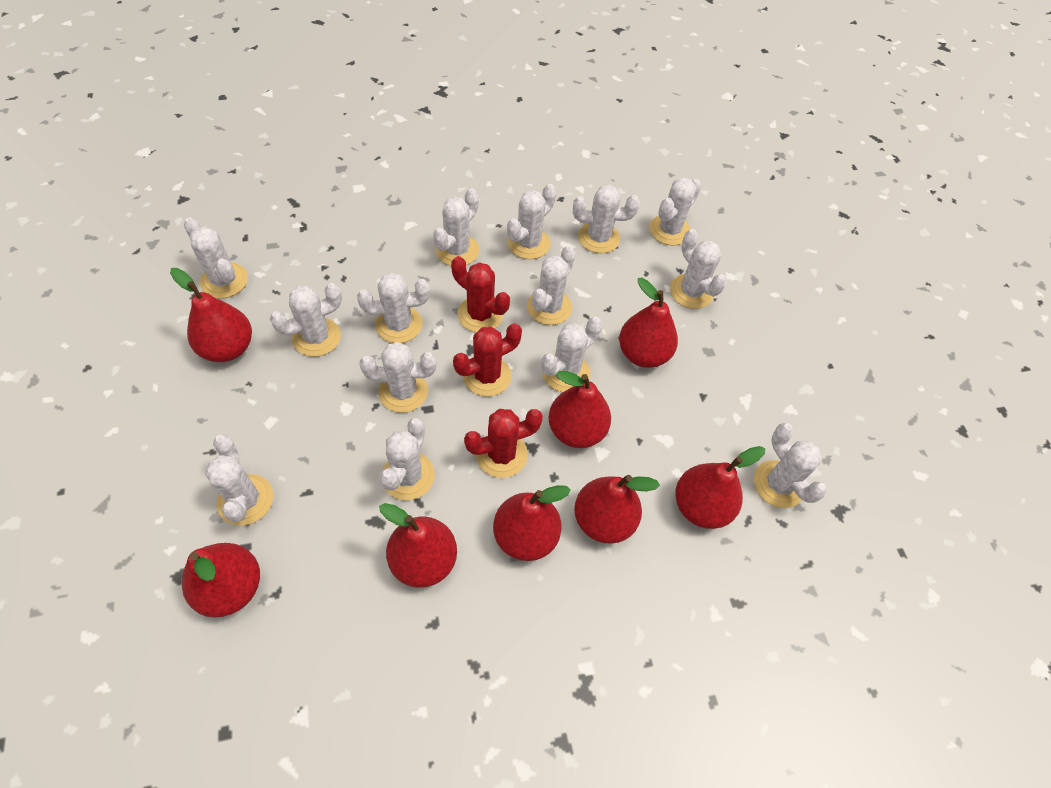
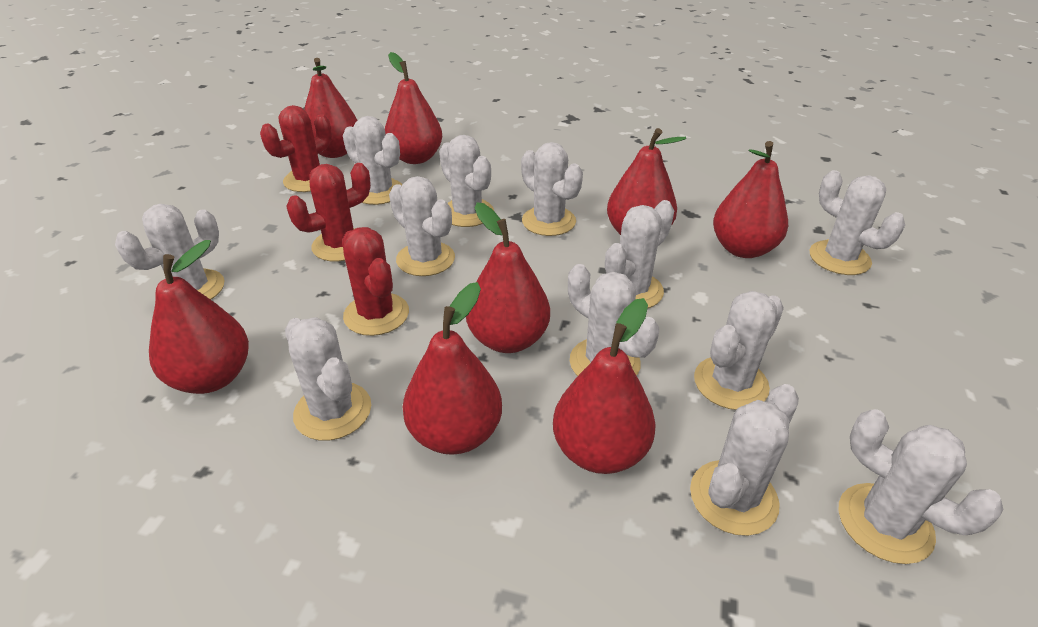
white cactus: [184,217,248,298] [205,434,273,526] [270,283,342,357] [357,273,430,343] [359,342,437,413] [379,418,435,500] [433,189,479,266] [507,184,557,259] [527,245,576,325] [541,317,603,392] [573,185,640,253] [649,177,701,246] [670,229,727,309] [754,423,827,508] = 14 -> [115,204,224,300] [285,317,371,441] [343,116,403,205] [389,176,455,276] [439,135,494,227] [521,142,583,236] [568,264,659,376] [605,200,674,308] [690,384,799,536] [694,291,784,410] [809,170,905,275] [839,409,1003,564] = 12

